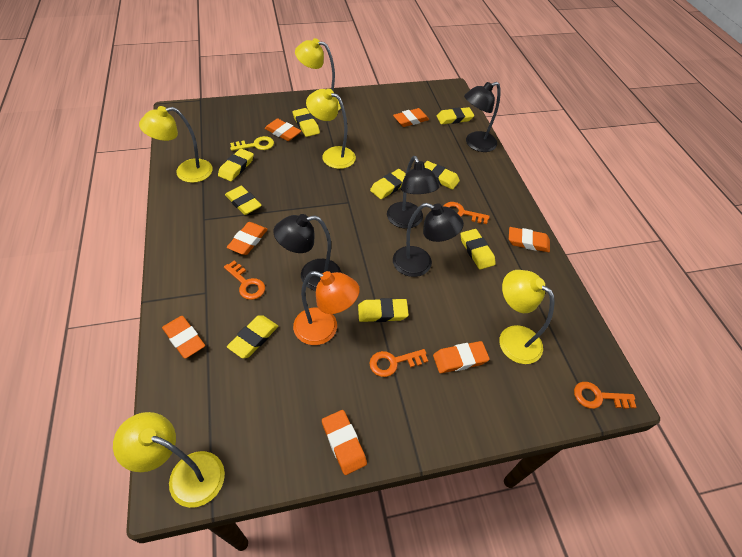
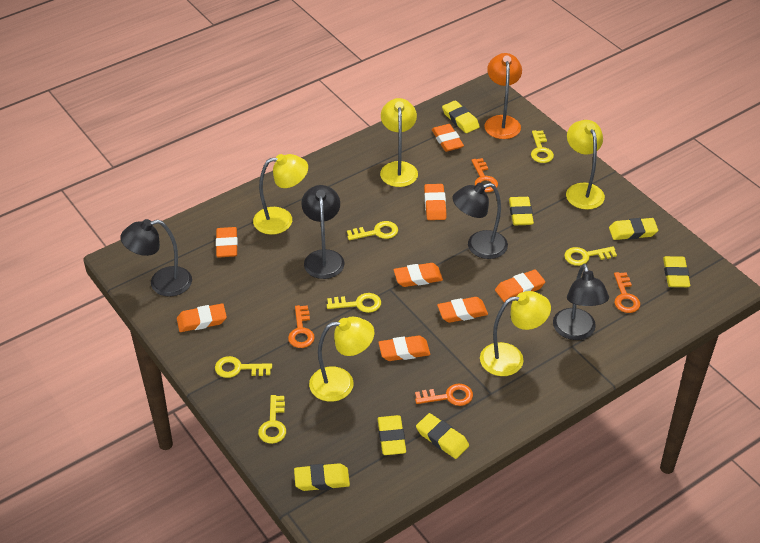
orange eraser: [162,316,205,359] [227,222,268,255] [265,119,301,141] [322,410,367,475] [393,108,429,127] [433,341,490,373] [509,227,550,252] = 7 -> [177,303,227,332] [216,227,238,257] [378,336,430,361] [394,263,443,287] [424,184,446,220] [432,124,464,152] [437,297,488,323] [495,269,545,302] = 8
yellow eraser: [218,149,254,181] [225,186,262,215] [227,315,278,358] [293,108,320,137] [358,298,409,322] [370,169,406,199] [424,161,460,190] [437,107,474,124] [460,229,496,270] = 9 -> [294,463,350,491] [378,415,406,455] [416,413,469,459] [442,100,480,133] [509,197,534,225] [609,218,658,240] [663,256,690,287] = 7
yellow key: [230,136,274,151] = 1 -> [215,356,272,378] [258,395,286,444] [327,293,381,313] [347,221,398,240] [531,130,554,163] [564,246,617,266] = 6

